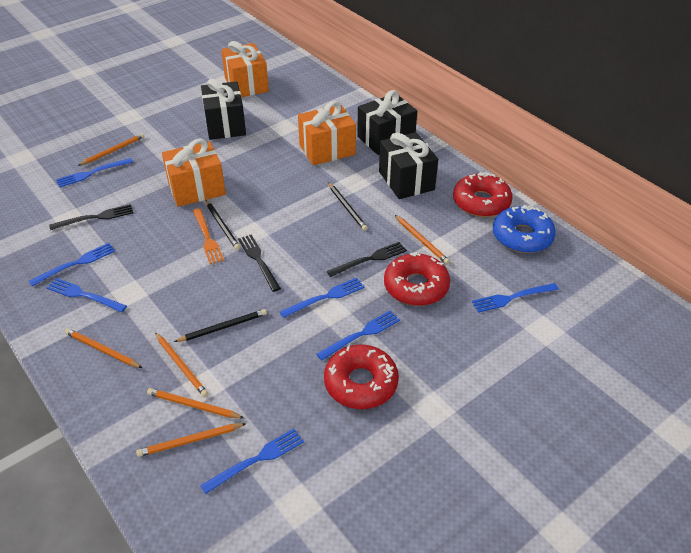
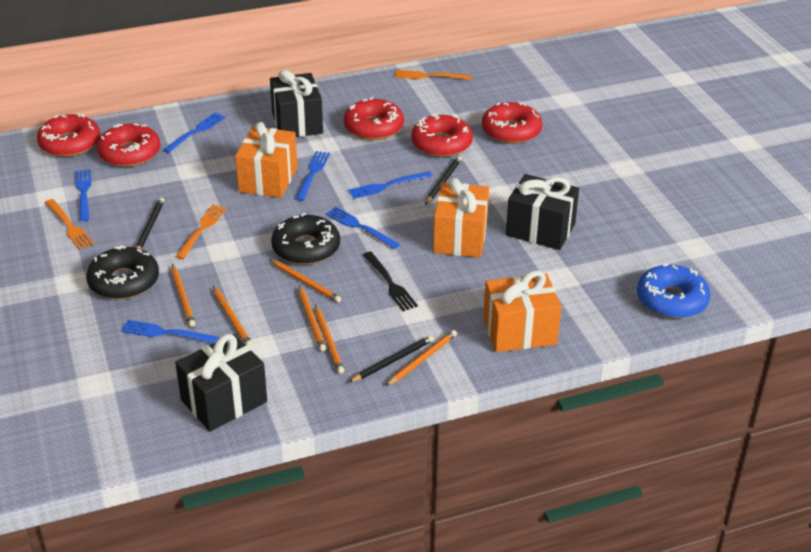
black donut: none = 0 -> [86,245,159,300] [271,213,340,265] = 2
black fork: [49,204,133,230] [238,234,281,292] [327,242,407,277] = 3 -> [363,251,418,311] = 1
blue fork: [28,243,115,286] [46,278,127,312] [56,158,133,187] [200,429,304,494] [280,278,364,318] [316,310,400,361] [472,283,559,313] = 7 -> [75,169,91,221] [121,320,220,343] [163,113,226,153] [295,151,330,201] [326,207,400,249] [348,172,432,199] = 6
orange fork: [193,208,224,264] = 1 -> [45,199,94,250] [176,204,226,259] [394,70,472,80] = 3
red donut: [324,344,399,409] [384,252,450,306] [453,172,513,217] = 3 -> [37,113,100,157] [97,123,160,167] [344,97,404,140] [411,114,473,157] [482,102,542,144] = 5

